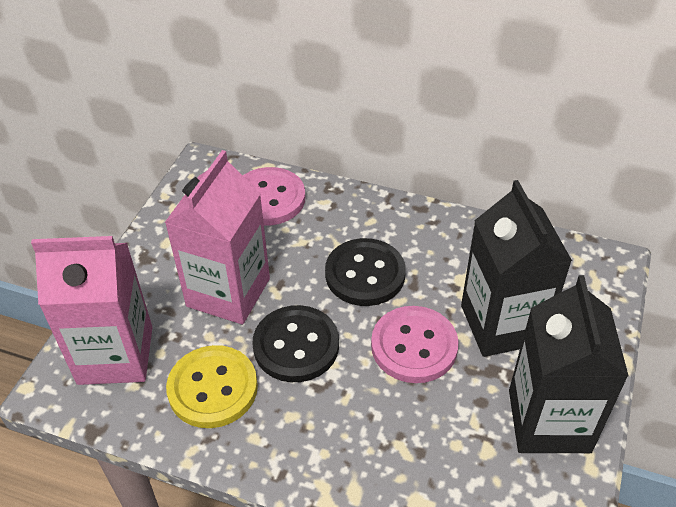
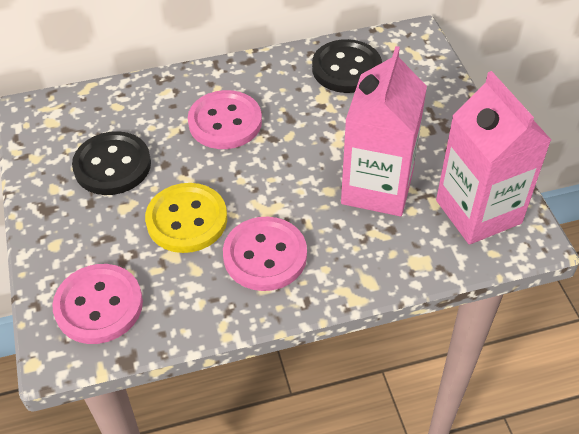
black carton: [461,180,572,357] [509,275,629,453] = 2 -> none = 0
pink button: [243,167,305,225] [371,306,459,383] = 2 -> [52,264,143,344] [188,90,262,149] [223,217,307,291] = 3

